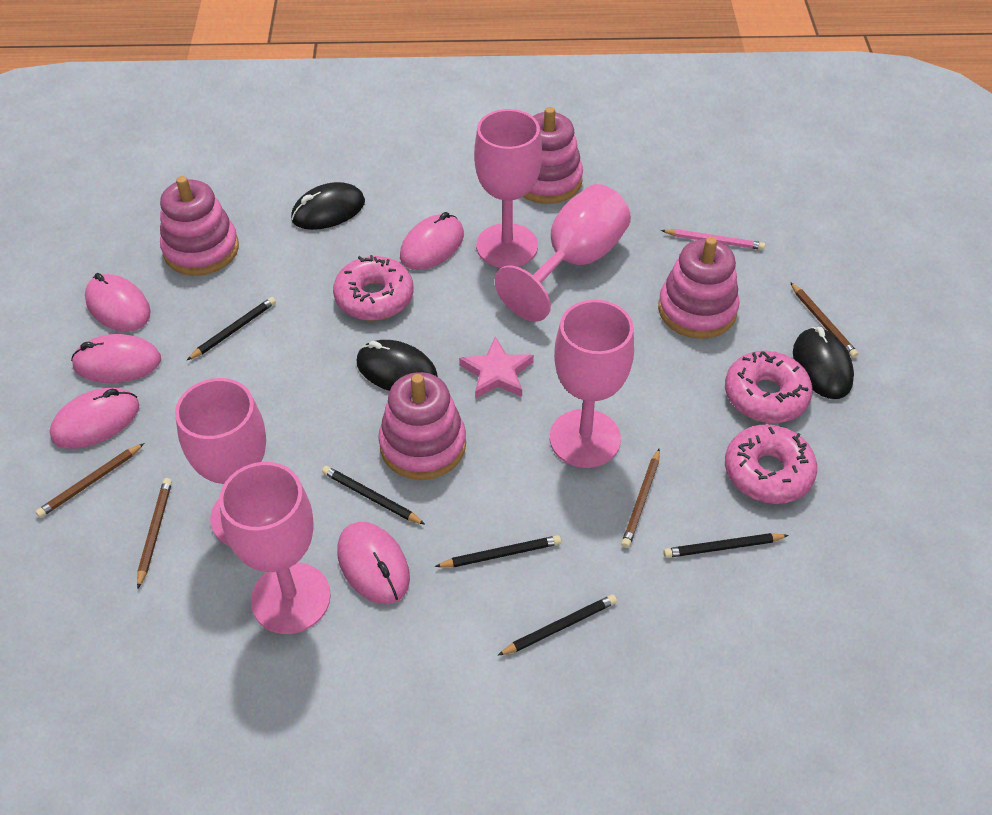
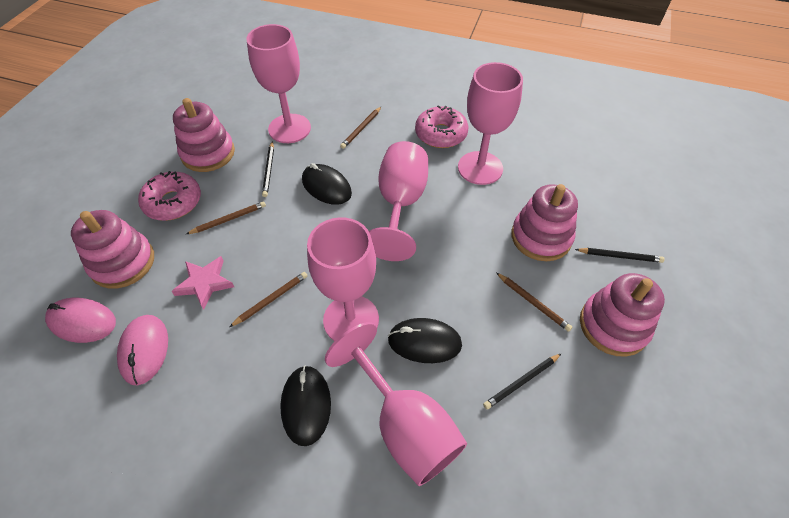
black pencil: [187,297,276,360] [322,466,425,524] [435,535,561,567] [497,594,617,656] [663,533,789,558] = 5 -> [262,141,274,197] [483,353,562,409] [575,248,664,263] = 3
pink donut: [333,255,413,321] [725,351,813,423] [725,424,817,504] = 3 -> [138,171,201,221] [415,105,469,148] = 2
pink mouse: [50,387,139,449] [71,334,161,383] [85,273,151,332] [337,522,410,604] [400,212,464,270] = 5 -> [45,298,116,343] [117,315,168,385] = 2
pink pencil: [661,229,765,250] = 1 -> none = 0

